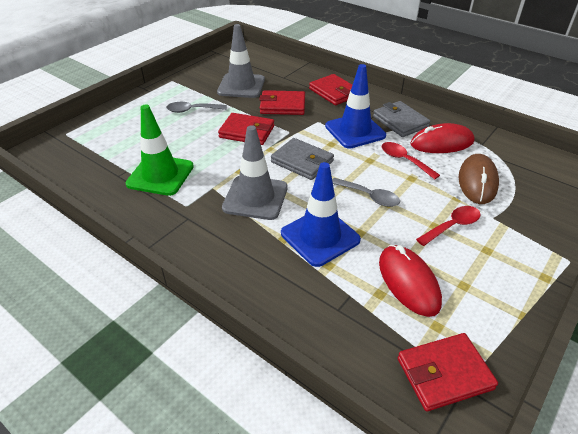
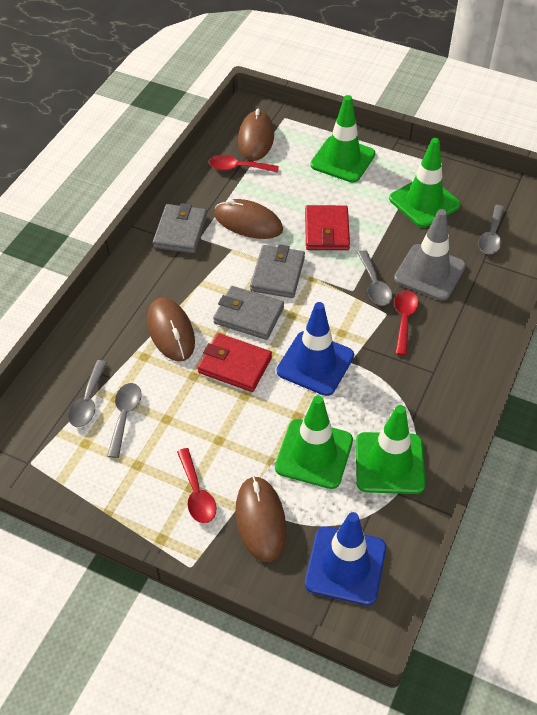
brown mouse: [459,154,499,204] = 1 -> [147,298,195,362] [214,199,283,239] [235,476,286,562] [238,109,274,161] = 4
green traffic cone: [125,104,194,196] = 1 -> [275,395,353,489] [310,95,375,183] [356,405,425,494] [389,138,461,228] = 4
grey spoon: [166,102,227,113] [332,178,400,207] = 2 -> [68,360,107,427] [107,383,142,458] [358,250,392,305] [478,205,505,254] = 4
grey traffic cone: [217,24,265,98] [222,125,288,220] = 2 -> [394,209,466,301] = 1
grey wallet: [271,138,334,180] [373,101,430,137] = 2 -> [153,203,207,253] [213,286,284,340] [250,244,305,298] = 3
red mouse: [379,245,442,317] [410,123,475,153] = 2 -> none = 0
red spoon: [382,142,440,179] [416,206,481,246] = 2 -> [177,448,217,523] [209,155,279,173] [394,290,418,355] = 3
red wallet: [218,113,274,145] [259,90,305,115] [309,74,352,105] [398,333,498,411] = 4 -> [198,333,272,392] [305,205,350,250] = 2

